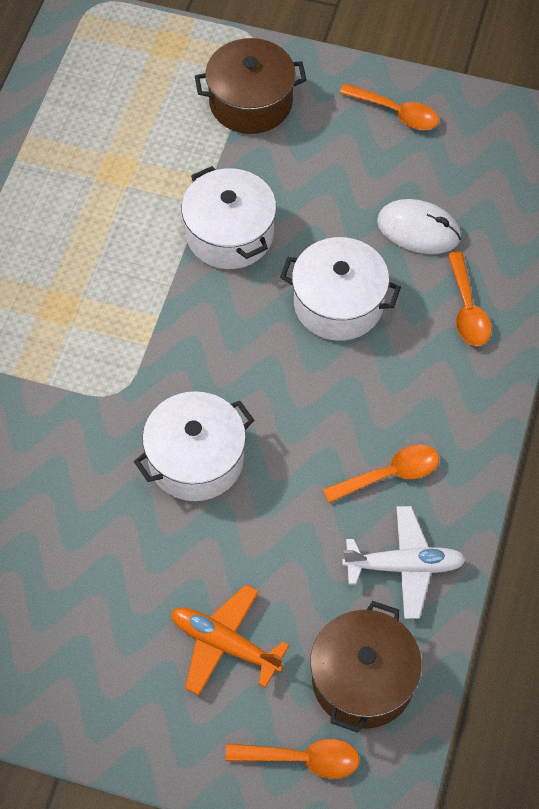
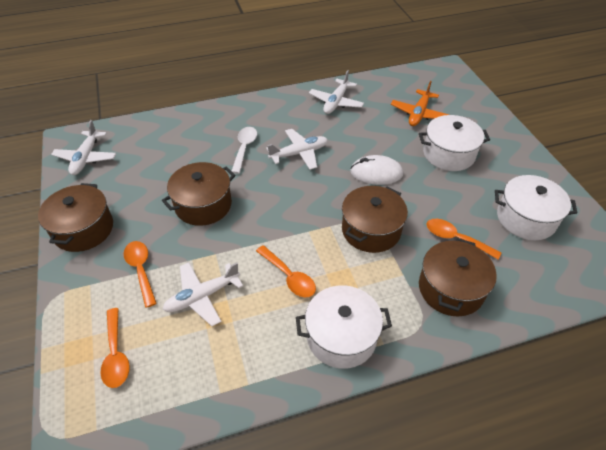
brown pot: [195,38,307,134] [310,601,422,733] = 2 -> [38,183,113,252] [162,162,236,226] [342,186,408,253] [419,238,497,317] = 4
white plane: [342,506,466,619] = 1 -> [51,120,116,175] [163,262,243,326] [266,129,328,170] [309,70,364,114] = 4
white spoon: none = 0 -> [232,127,257,174] = 1

